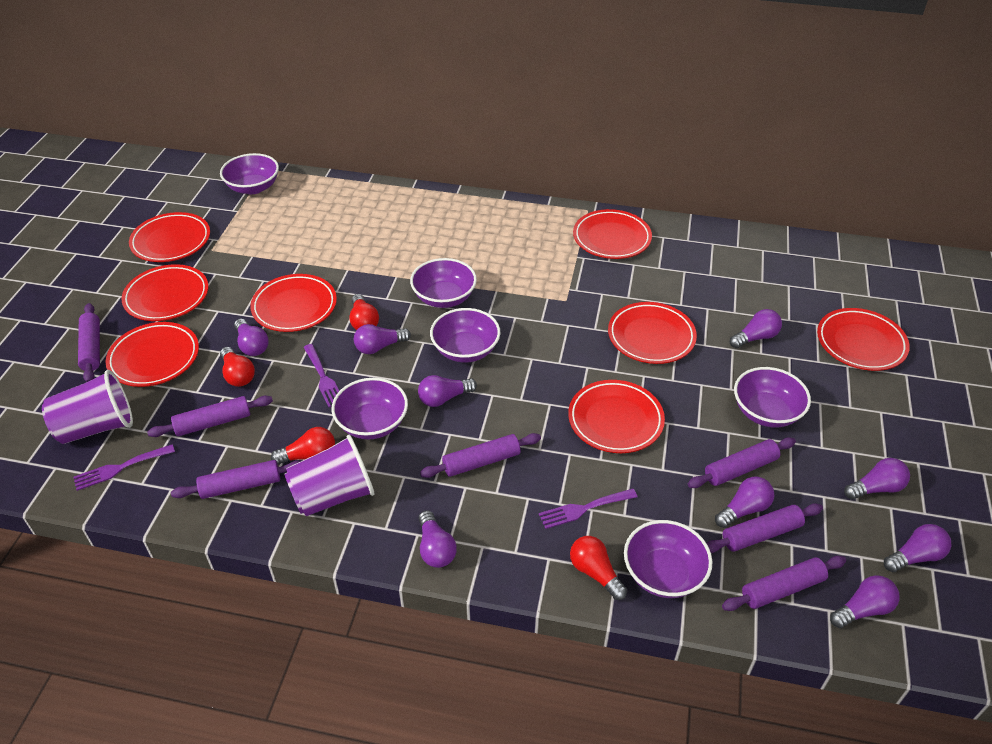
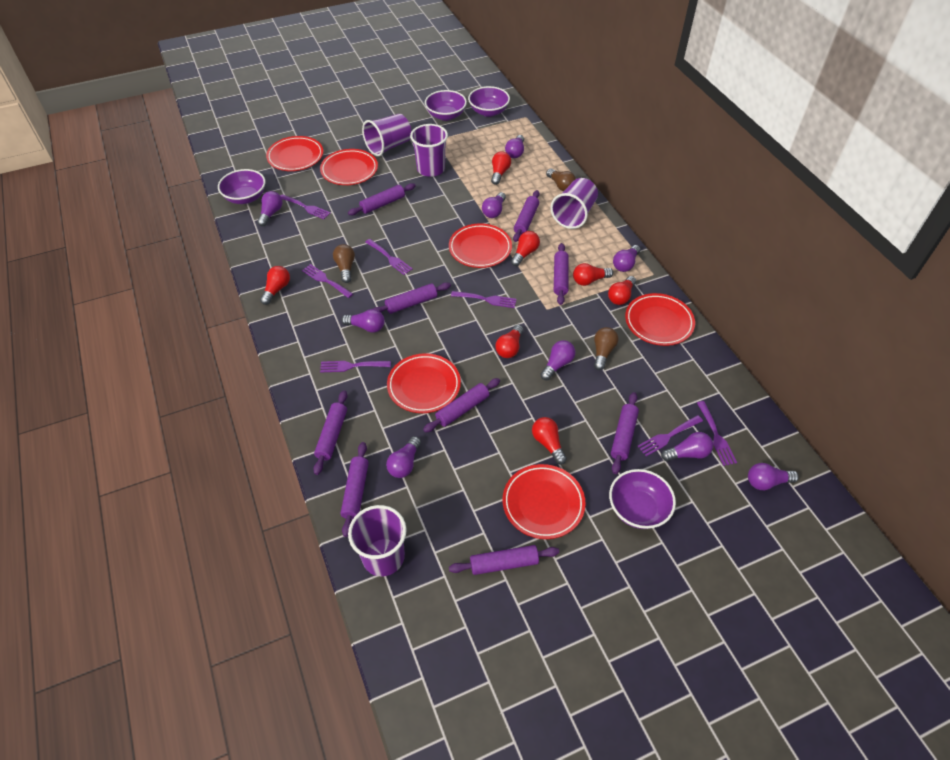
brown light bulb: none = 0 -> [333,244,355,283] [546,168,576,191] [594,327,619,370] = 3
purple bowl: [220,153,279,194] [332,378,408,440] [410,258,477,308] [430,308,500,363] [624,520,713,598] [734,367,811,428] = 6 -> [218,169,265,204] [425,90,467,121] [468,86,510,117] [609,469,676,529] = 4
purple cup: [42,370,133,444] [284,435,375,516] = 2 -> [348,505,407,576] [362,114,411,156] [410,124,448,177] [550,178,598,229] = 4
purple fork: [73,444,175,491] [303,344,339,407] [539,489,637,529] = 3 -> [280,194,330,219] [302,264,353,298] [320,361,391,373] [365,239,413,275] [451,291,516,308] [637,415,703,457] [697,401,737,466] = 7
purple rolling pin: [78,303,100,382] [147,395,273,437] [171,460,301,499] [420,433,541,478] [688,437,796,488] [707,503,823,553] [722,556,846,611] = 7 -> [313,390,347,475] [340,442,369,537] [348,183,416,215] [373,282,451,314] [423,378,500,433] [449,545,559,575] [513,190,540,242] [554,243,569,305] [611,392,639,474] = 9
red light bulb: [220,347,255,387] [271,427,335,465] [349,294,379,330] [570,536,627,600] = 4 -> [260,266,290,305] [491,151,511,185] [495,325,523,358] [511,231,540,266] [532,417,567,465] [573,263,613,286] [608,276,636,305] = 7
red plate: [106,322,199,387] [121,264,209,321] [129,212,210,262] [250,274,337,332] [568,380,665,453] [573,209,652,259] [608,302,697,364] [817,308,910,371] = 8 -> [266,136,323,171] [320,149,378,185] [387,353,461,413] [449,223,512,268] [503,464,586,539] [625,293,695,346] = 6

